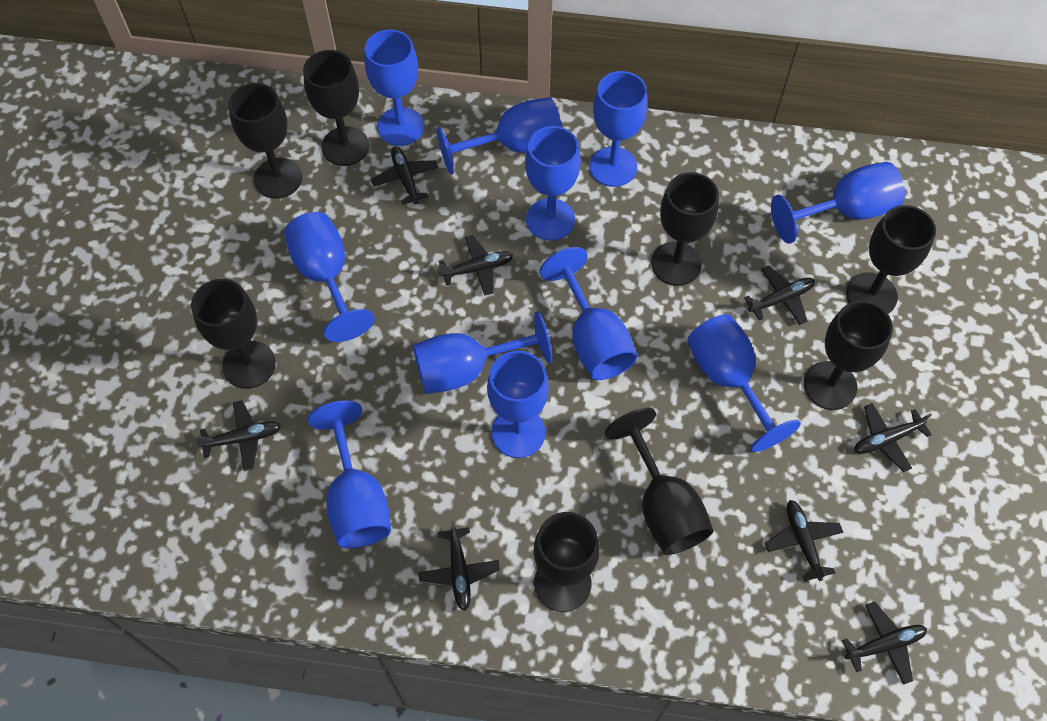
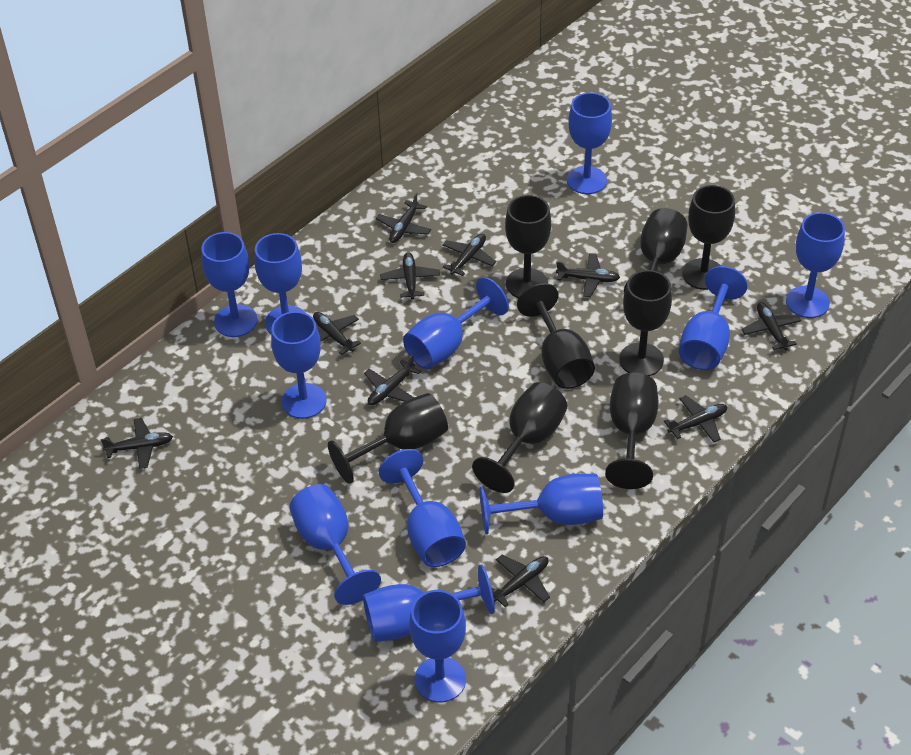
black plane: [194,400,281,471] [371,146,438,205] [418,521,500,611] [438,235,513,296] [744,266,815,325] [765,500,843,581] [842,602,927,684] [854,403,932,472] = 8 -> [101,418,173,469] [313,312,361,355] [364,355,421,405] [376,193,431,243] [380,252,440,299] [443,234,496,276] [492,555,550,607] [556,254,620,297] [664,395,727,443] [742,302,801,350] = 10
blue goblet: [284,212,375,342] [308,401,391,548] [364,29,424,146] [413,311,552,394] [437,97,562,175] [487,351,549,458] [525,126,581,241] [540,247,637,380] [589,71,648,187] [687,314,801,452] [771,162,905,244] = 11 -> [201,232,257,337] [255,233,305,334] [271,311,326,419] [289,484,381,605] [363,564,495,642] [379,449,466,567] [403,277,509,369] [409,590,466,702] [480,474,603,534] [567,92,612,194] [679,266,748,370] [786,212,845,318] = 12

